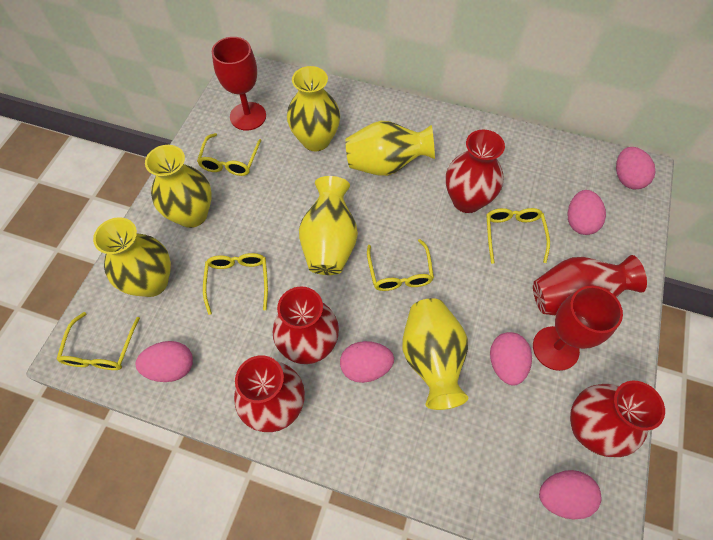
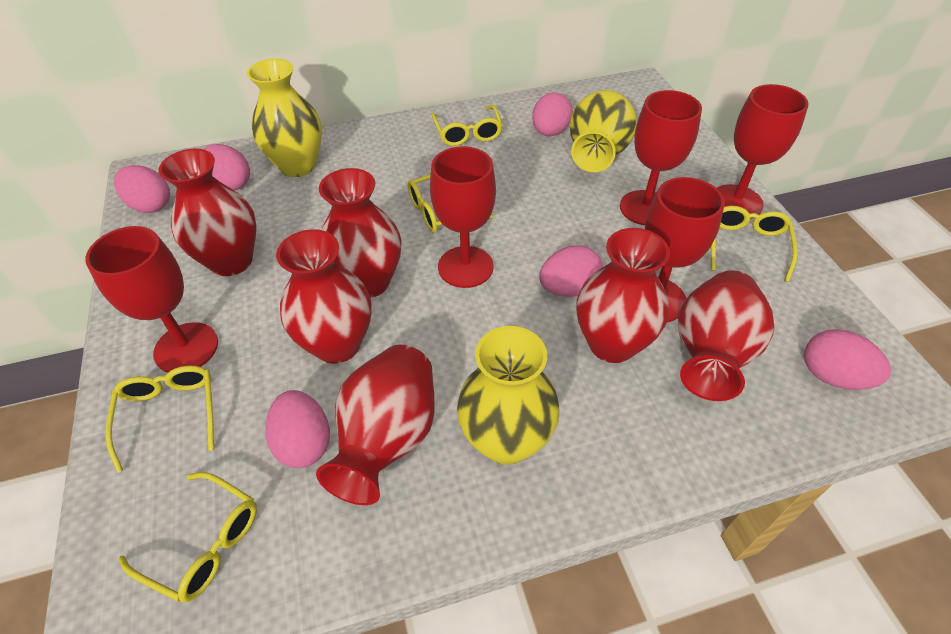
red goblet: [212,37,266,130] [533,286,623,371] = 2 -> [85,226,218,372] [430,146,496,288] [620,90,702,225] [645,177,725,322] [717,84,809,219] = 5
red vase: [234,355,305,432] [273,286,339,364] [446,130,505,213] [533,255,647,316] [570,381,665,457] = 5 -> [159,148,257,276] [276,229,372,364] [316,345,435,505] [319,168,402,298] [576,228,670,363] [678,270,775,401] = 6
yellow vase: [93,217,171,297] [145,145,212,228] [287,66,340,151] [299,176,358,275] [346,121,435,176] [402,298,469,410] = 6 -> [247,59,322,177] [457,326,560,465] [570,90,637,172] = 3

